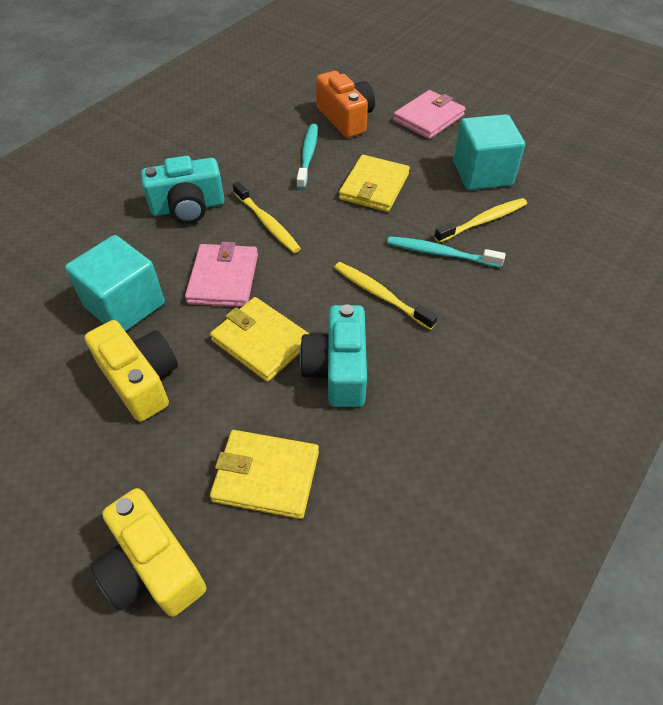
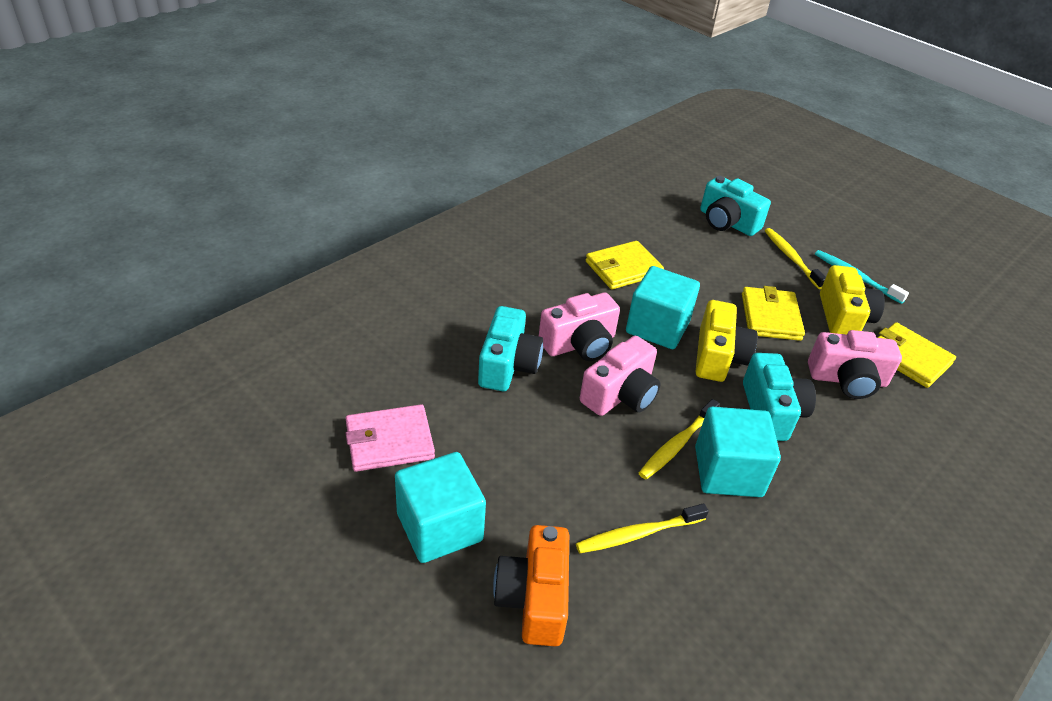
pink camera: none = 0 -> [539,293,620,361] [580,336,661,416] [808,330,902,399] = 3
pink wallet: [185,242,258,307] [393,90,466,139] = 2 -> [345,404,435,472] = 1
turquoise camera: [141,156,225,224] [300,304,367,407] = 2 -> [478,306,543,391] [700,176,771,236] [743,353,816,441] = 3
turquoise cube: [65,235,165,332] [453,114,525,190] = 2 -> [395,452,486,563] [626,266,700,349] [695,407,781,497] = 3
turquoise toothbrush: [297,124,318,190] [387,236,506,268] = 2 -> [815,250,909,304] = 1

